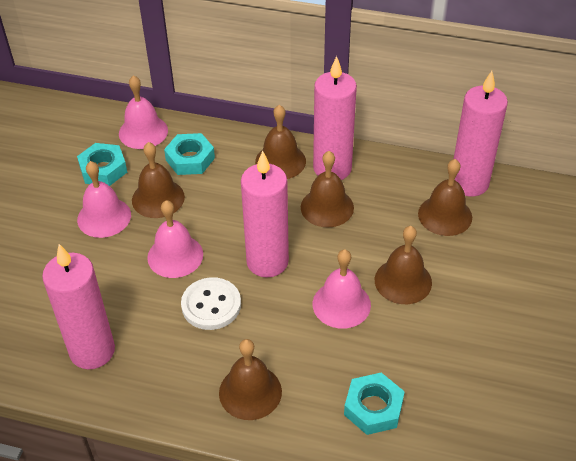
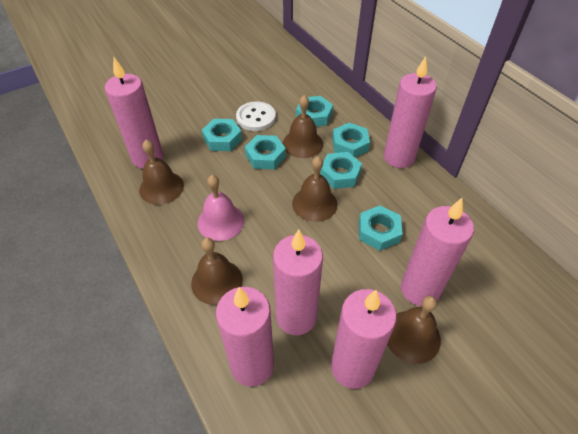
brown bell: [132,142,185,218] [219,339,282,420] [255,105,306,179] [301,151,354,227] [375,226,432,304] [418,159,472,236] = 6 -> [139,140,184,205] [191,238,243,305] [283,95,323,158] [292,156,337,222] [387,296,441,364] = 5
pink bell: [77,161,131,238] [119,75,168,149] [147,200,203,278] [312,249,371,329] = 4 -> [197,175,244,241] = 1
pink candle: [42,244,115,369] [241,151,289,277] [313,56,357,180] [454,71,508,196] = 4 -> [105,58,163,169] [216,287,274,387] [273,230,323,335] [331,289,397,389] [384,56,437,168] [401,198,474,306] = 6
turquoise nut: [77,143,127,186] [164,133,215,175] [344,372,405,435] = 3 -> [202,119,242,151] [245,135,286,169] [296,96,333,127] [320,152,362,189] [332,123,370,157] [359,205,403,251] = 6

